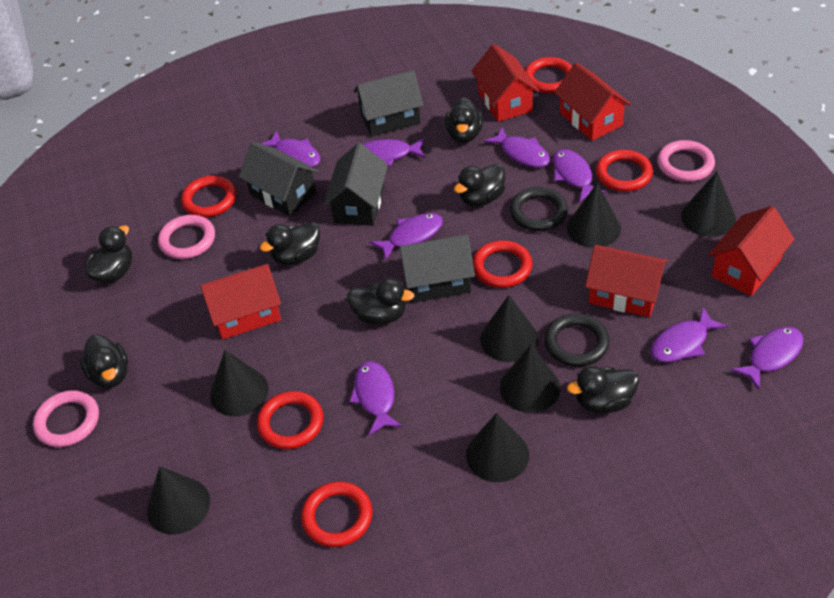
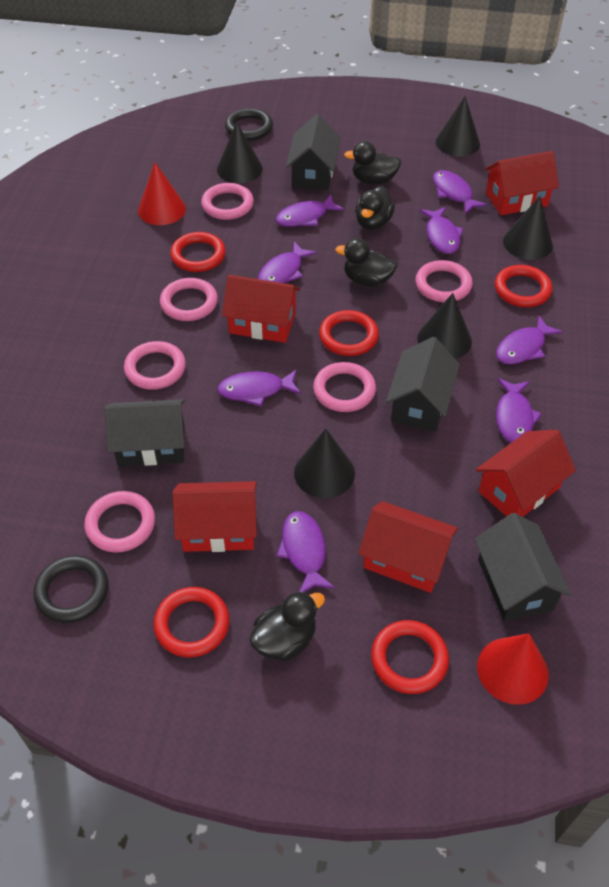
black cone: [147,466,210,534] [210,350,269,416] [466,413,529,482] [480,295,538,362] [500,344,560,413] [567,183,621,248] [681,171,736,237] = 7 -> [217,122,263,183] [294,429,355,498] [417,293,472,359] [436,96,480,157] [503,196,553,260] = 5
black duck: [80,335,128,388] [85,225,132,283] [260,222,320,266] [347,278,414,324] [445,97,483,143] [454,163,505,207] [567,366,639,413] = 7 -> [249,591,325,662] [335,238,397,287] [344,141,402,185] [355,186,395,230] = 4
pink ring: [33,390,99,447] [158,215,215,259] [657,140,715,182] = 3 -> [84,491,155,553] [124,341,186,390] [160,278,218,321] [201,183,254,220] [313,362,376,412] [415,260,473,302] = 6
red cone: none = 0 -> [138,162,186,225] [477,633,549,705] = 2
red ring: [181,176,236,217] [257,391,323,449] [301,481,372,547] [473,240,533,288] [525,57,572,93] [596,150,653,192] = 6 -> [154,587,230,657] [170,232,226,272] [319,310,379,356] [371,620,449,694] [495,265,552,307] = 5

